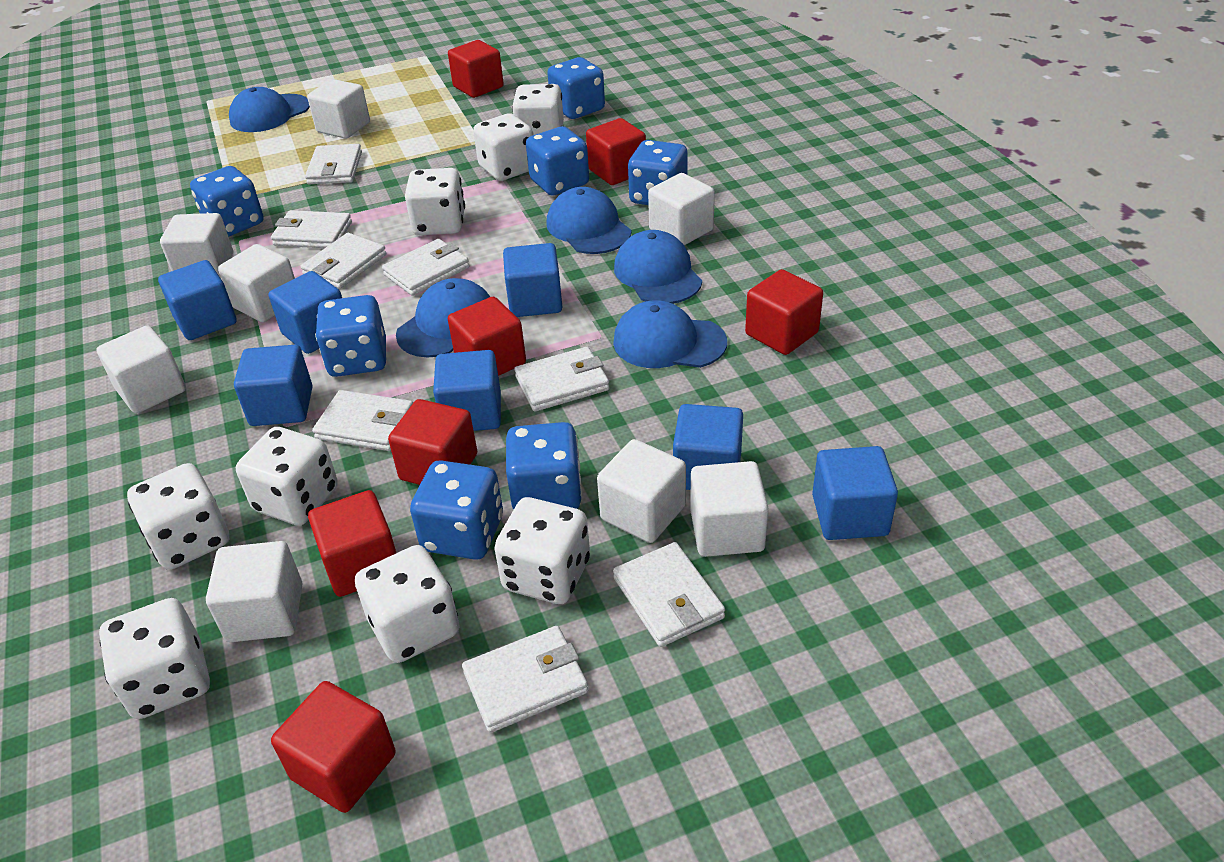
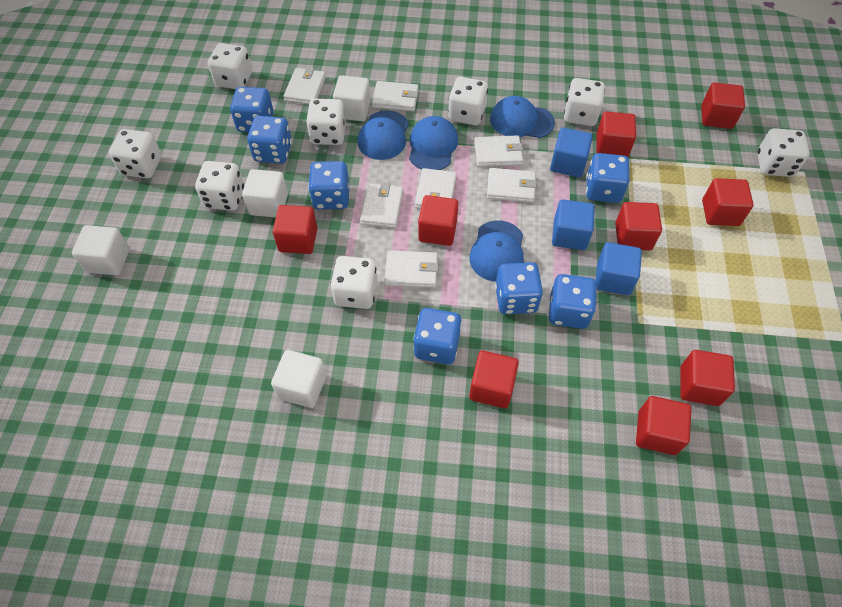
blue cap: [229,87,310,132] [396,278,490,357] [546,187,631,254] [613,300,727,368] [614,230,702,304] = 5 -> [358,110,409,160] [409,116,458,170] [469,220,524,282] [490,96,555,138] = 4
blue cube: [158,260,237,340] [234,345,313,426] [269,271,342,354] [433,350,501,431] [503,243,562,317] [673,404,743,490] [812,446,898,540] = 7 -> [550,128,593,177] [552,200,595,250] [595,242,642,295] = 3
red cube: [271,681,396,813] [308,490,396,597] [388,399,477,485] [448,40,504,98] [448,297,526,376] [586,118,646,185] [745,269,823,355] = 7 -> [273,205,317,254] [418,195,458,246] [469,351,519,408] [597,112,636,157] [615,202,662,250] [636,396,691,455] [680,350,735,406] [701,82,745,129] [702,178,754,226] = 9
white cube: [96,326,186,414] [160,213,233,278] [206,541,302,642] [218,244,295,322] [307,79,370,139] [597,439,686,543] [648,173,715,245] [690,461,768,557] = 8 -> [72,225,130,275] [242,169,288,218] [271,350,327,408] [333,75,371,121] = 4
white wallet: [271,210,352,248] [301,233,386,289] [305,144,362,184] [312,390,413,451] [382,239,469,296] [462,626,588,733] [514,347,610,412] [613,542,725,647] = 8 -> [283,67,326,105] [360,182,403,228] [372,81,419,111] [385,250,439,288] [415,168,457,209] [474,135,523,167] [487,168,537,203] = 7

